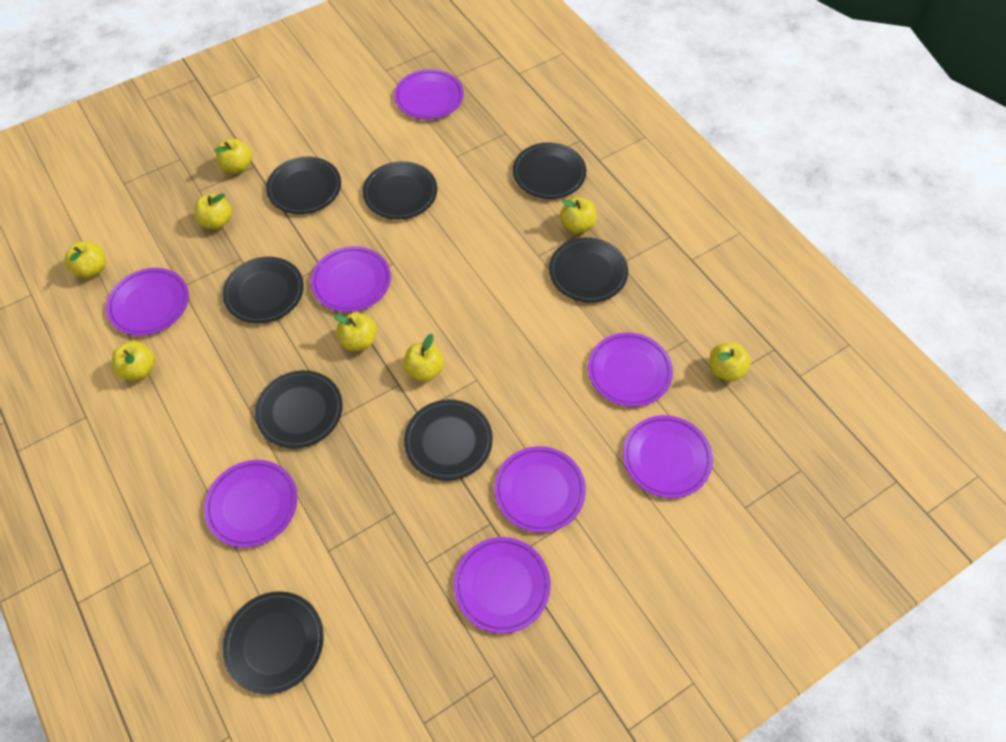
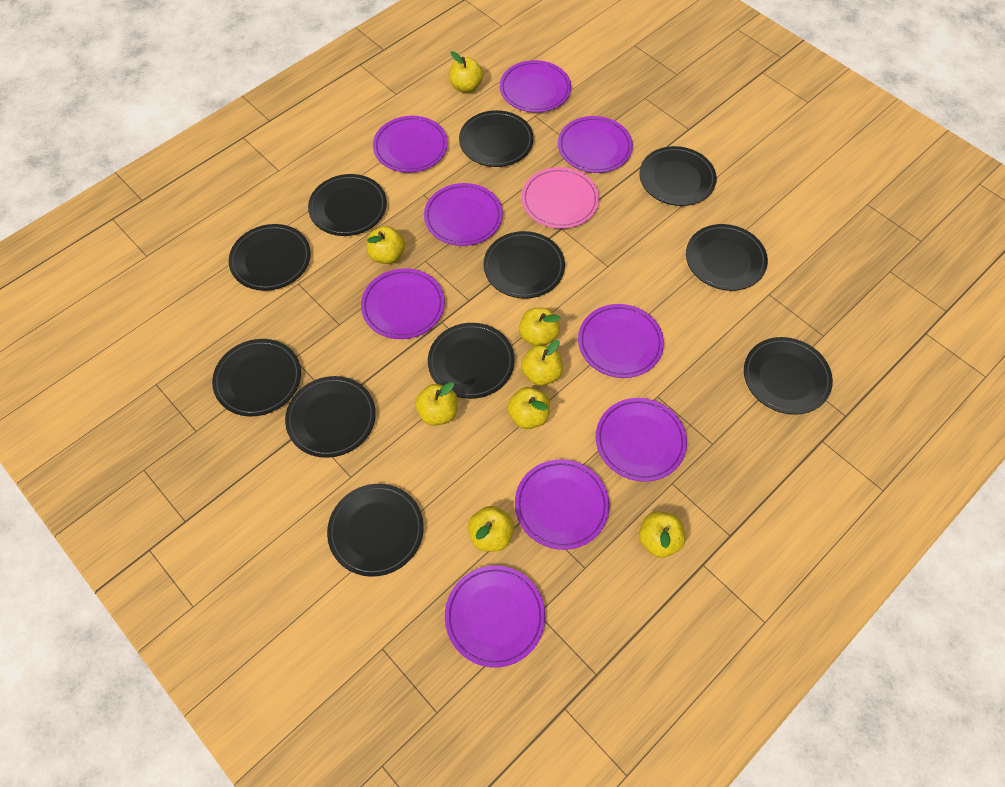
black plate: [222,257,304,324] [223,591,324,694] [255,370,343,449] [266,157,341,214] [363,161,437,219] [404,399,493,481] [513,142,586,199] [549,238,628,303] = 8 -> [212,339,301,416] [229,224,311,291] [285,376,376,458] [308,174,387,236] [327,484,424,577] [428,323,515,399] [459,110,534,167] [483,231,565,299] [639,146,717,206] [686,224,768,291] [744,337,833,415] = 11
pink plate: none = 0 -> [521,167,599,229] = 1
purple plate: [106,268,189,336] [204,460,297,548] [311,246,391,312] [394,69,464,120] [454,537,551,633] [495,446,586,533] [588,332,673,407] [623,415,713,498] = 8 -> [361,268,445,339] [373,116,448,173] [424,183,503,246] [445,565,545,668] [500,60,571,113] [515,459,609,550] [558,116,633,173] [578,304,664,378] [596,398,687,482] = 9

